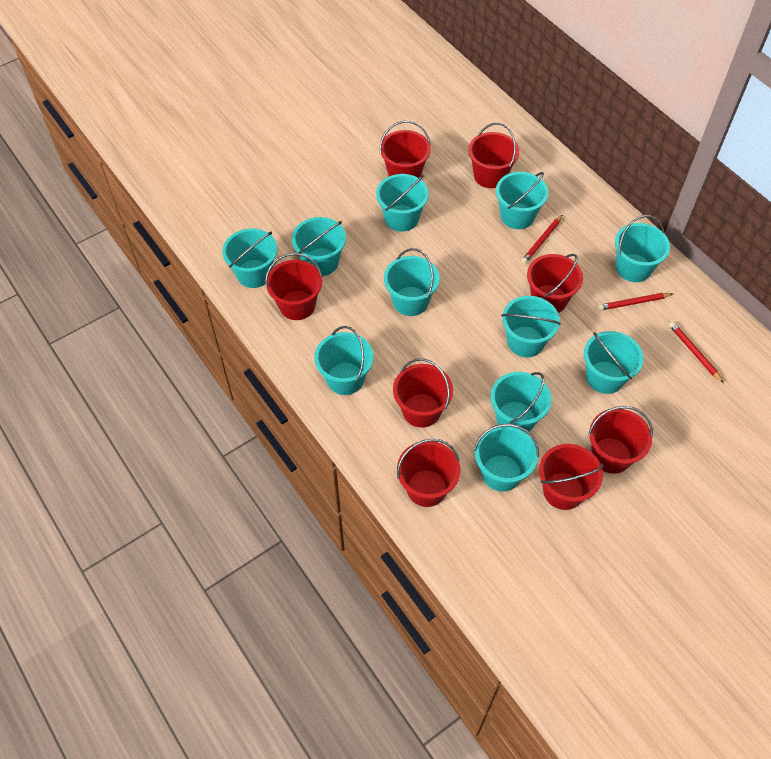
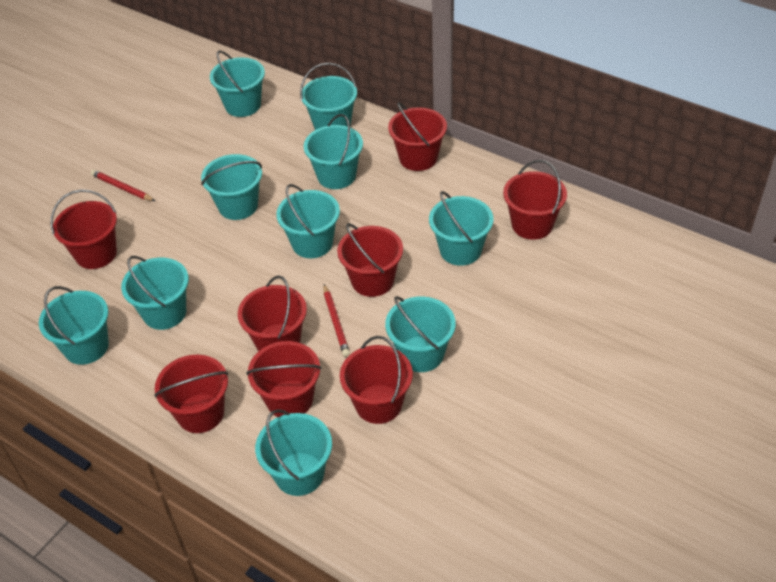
red pencil: [521,215,562,264] [598,293,673,311] [669,321,724,383] = 3 -> [91,170,155,201] [324,284,350,357] = 2
turquoise bucket: [222,228,277,288] [292,217,346,276] [314,326,373,395] [376,174,429,232] [384,248,440,316] [474,424,539,491] [490,372,551,434] [496,172,548,229] [501,296,561,357] [584,331,643,394] [615,215,670,282] = 11 -> [39,286,109,365] [121,256,189,330] [201,154,262,220] [210,50,265,117] [255,409,332,496] [276,184,340,258] [300,63,357,130] [304,114,363,189] [385,296,456,372] [429,191,494,266] = 10

